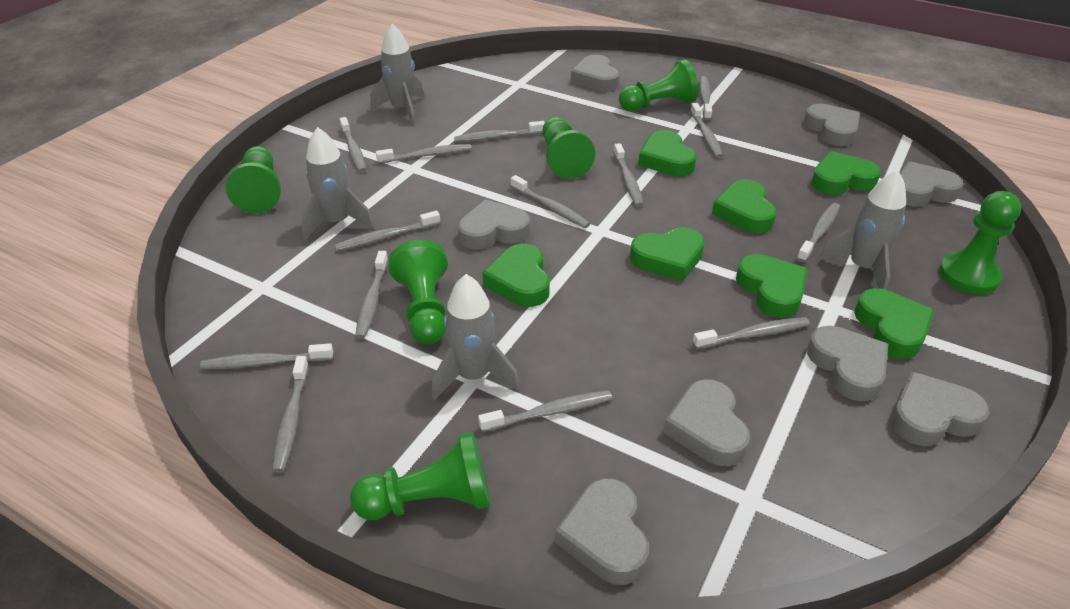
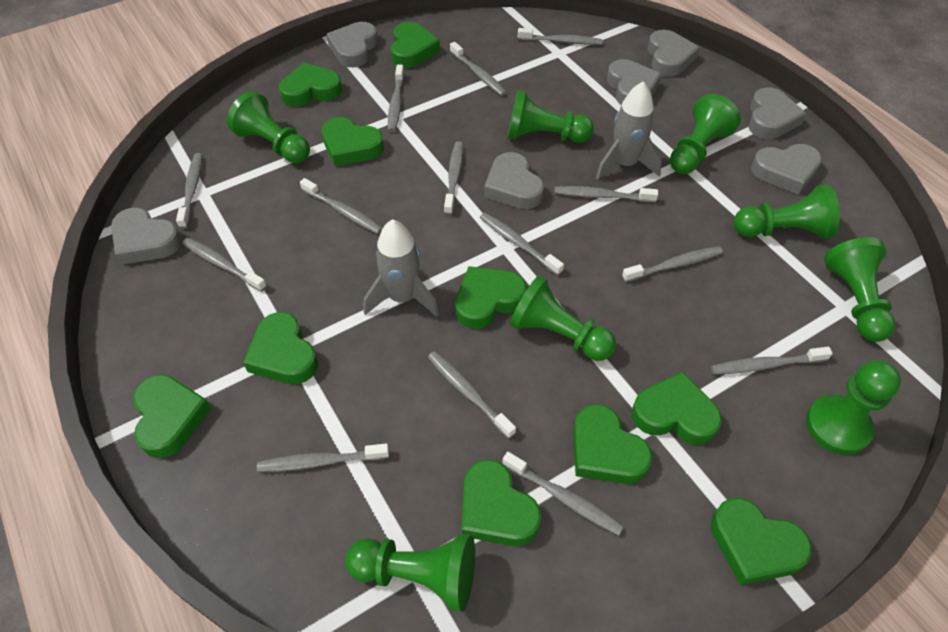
green heart: [483,244,550,307] [630,227,705,281] [638,130,697,176] [712,179,777,233] [736,254,808,318] [811,151,881,195] [854,288,935,359] = 7 -> [133,375,211,458] [243,312,318,384] [279,63,342,107] [321,117,384,166] [391,22,440,68] [455,266,527,329] [462,459,541,546] [573,404,652,484] [632,372,722,445] [711,498,812,585] = 10
green pawn: [226,146,281,213] [350,432,491,520] [388,240,448,344] [542,117,595,179] [619,59,698,111] [939,191,1021,294] = 6 -> [227,91,310,163] [345,534,475,612] [507,90,594,143] [510,275,616,361] [670,94,741,174] [734,185,840,238] [806,360,901,455] [824,237,895,342] = 8
grey heart: [458,199,530,250] [555,478,649,585] [571,55,620,91] [663,379,750,466] [804,103,860,146] [807,326,888,401] [891,372,989,446] [900,161,963,206] = 8 -> [111,208,182,265] [327,22,378,67] [484,152,544,209] [607,59,661,105] [647,29,700,77] [748,87,807,139] [751,144,822,195] = 7
grey rocket: [301,127,374,241] [370,24,424,124] [432,274,520,400] [819,170,906,290] = 4 -> [364,219,439,317] [596,82,662,180] = 2

